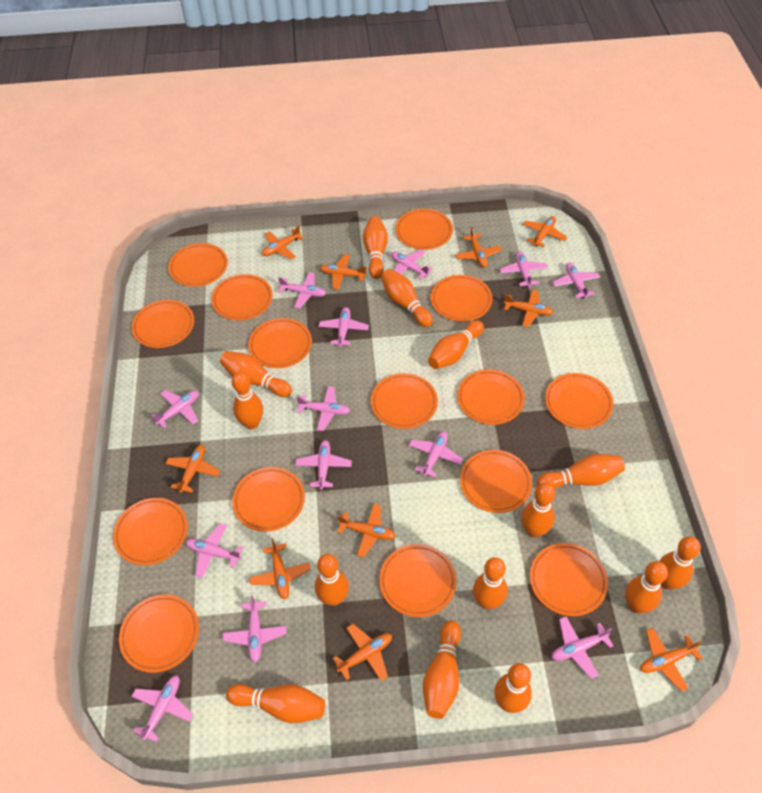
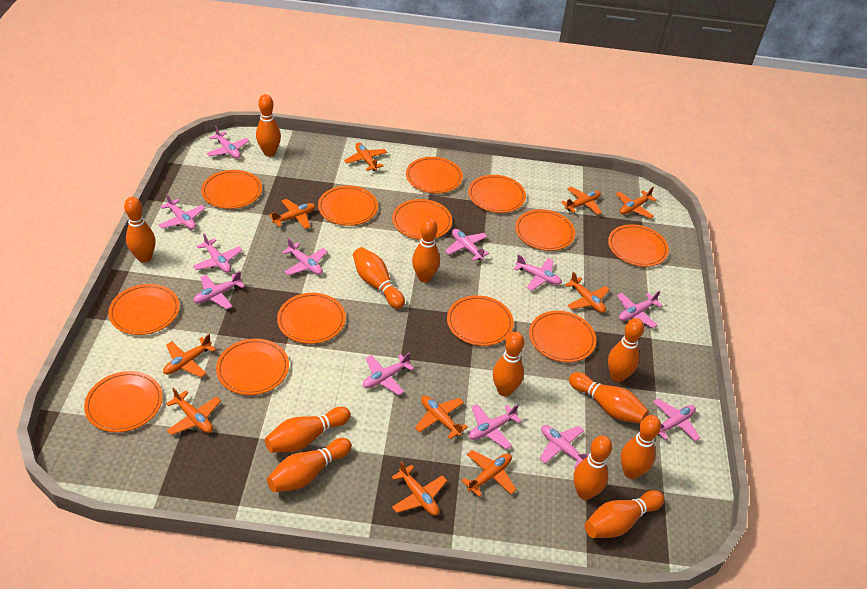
orange bowling pin: [220,351,292,397] [226,684,325,723] [232,372,263,429] [315,554,349,606] [363,216,388,279] [381,269,433,327] [423,621,461,719] [428,321,484,369] [473,557,508,609] [494,663,532,713] [521,483,555,538] [537,454,625,489] [625,561,668,613] [659,536,701,590] = 14 -> [124,197,156,263] [256,94,281,157] [265,407,351,453] [267,438,352,492] [353,247,405,309] [412,218,440,282] [493,332,524,396] [569,372,649,424] [573,436,612,500] [585,490,665,538] [608,318,644,382] [621,415,661,479] = 12
orange plate: [113,498,188,565] [119,595,199,673] [131,300,194,348] [168,243,228,287] [211,274,273,320] [232,467,305,532] [248,318,312,368] [371,373,438,429] [379,544,457,617] [395,209,453,250] [431,275,492,322] [457,369,525,425] [460,450,532,513] [530,543,608,616] [545,373,614,429] = 15 -> [84,371,163,432] [108,284,180,335] [201,170,262,209] [216,339,289,395] [277,293,346,344] [318,186,378,226] [392,199,452,240] [406,157,463,193] [447,295,514,346] [468,175,526,213] [515,209,575,251] [529,311,596,362] [608,224,669,267] = 13
pink plane: [131,675,193,742] [151,390,199,428] [186,523,243,578] [223,595,287,663] [278,272,326,309] [295,440,352,490] [296,386,350,431] [319,307,369,347] [391,250,433,280] [409,431,463,478] [500,251,548,287] [552,263,600,299] [552,617,613,679] = 13 -> [159,194,205,230] [193,233,242,273] [193,271,245,309] [207,126,249,159] [282,238,328,275] [363,352,414,395] [445,229,489,261] [469,404,522,449] [514,254,562,290] [540,425,590,468] [617,291,663,328] [653,399,700,442] = 12

